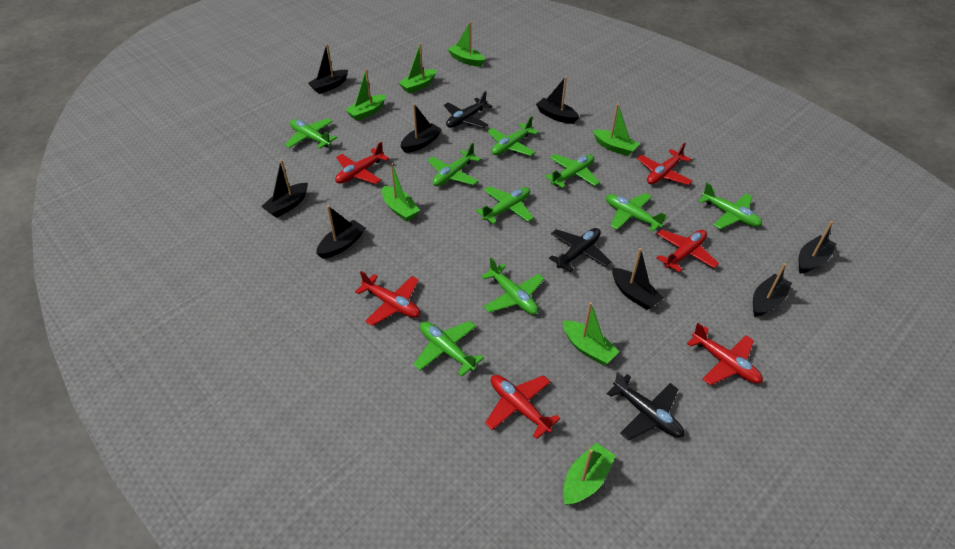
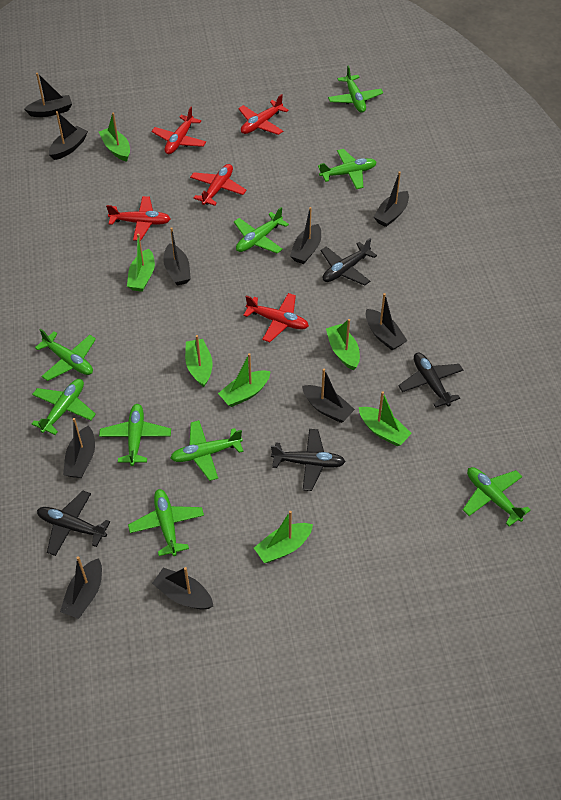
black boat: [261,159,308,218] [308,44,348,94] [316,206,365,259] [400,104,442,153] [536,76,579,124] [612,248,664,310] [753,263,792,317] [799,221,837,274] = 8 -> [24,73,72,117] [49,111,88,160] [60,556,102,619] [63,418,95,478] [152,567,213,610] [163,228,191,286] [290,207,321,264] [302,369,355,423] [365,293,407,350] [374,171,409,227] = 10
black plane: [444,91,493,128] [549,228,611,272] [607,372,684,440] = 3 -> [37,491,110,556] [271,429,346,491] [321,238,377,286] [398,353,463,408] = 4
red plane: [335,142,389,184] [355,271,420,326] [485,375,561,439] [637,143,693,185] [657,229,719,273] [687,323,763,385] = 6 -> [106,196,171,241] [151,107,206,154] [190,164,247,206] [238,94,289,135] [243,293,309,342] = 5

